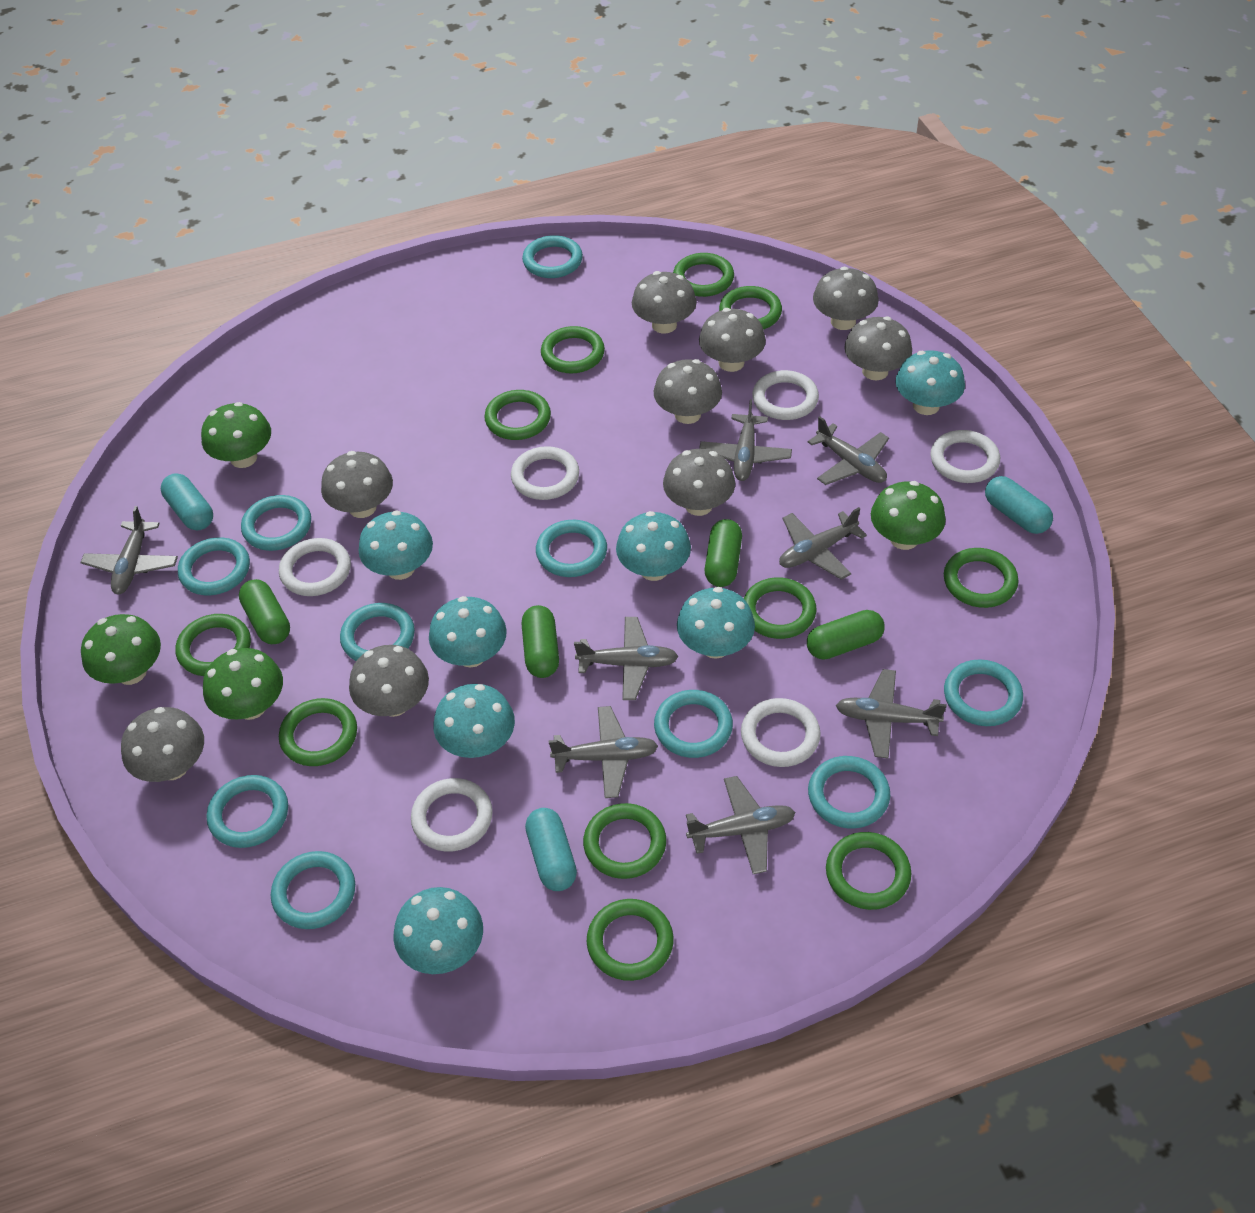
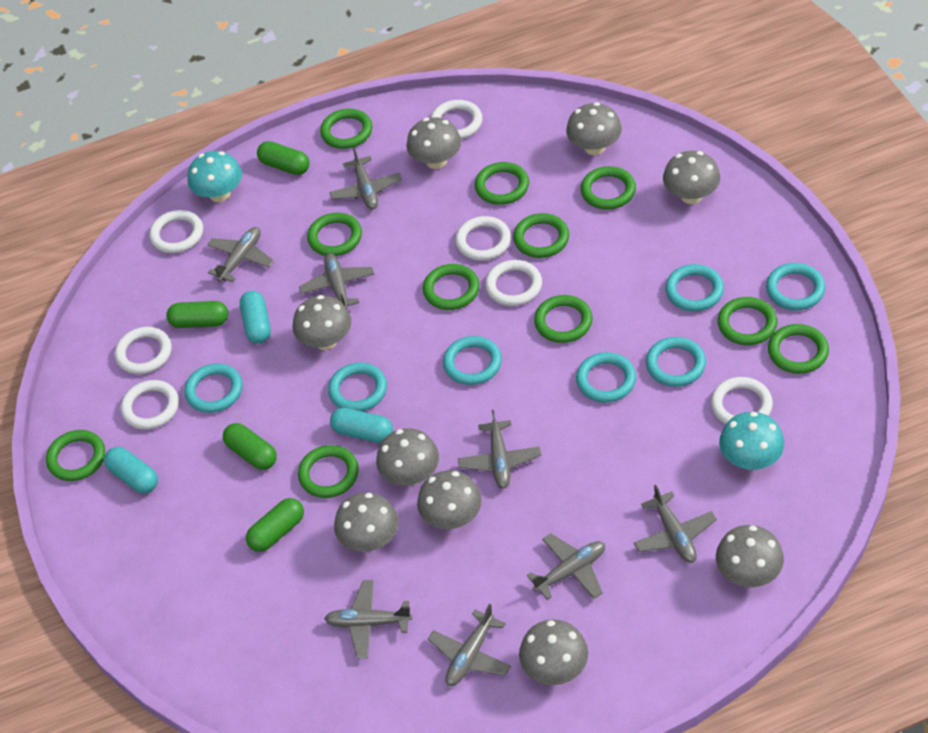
green mushroom: [81,614,161,685] [201,402,271,468] [203,648,283,720] [871,481,946,550] = 4 -> none = 0
turquoise mushroom: [358,511,433,580] [393,887,483,974] [429,596,507,668] [433,684,515,758] [616,511,691,581] [677,587,755,659] [895,350,965,415] = 7 -> [188,151,242,202] [719,412,785,470] = 2
turquoise ring: [178,537,250,595] [207,775,288,848] [241,495,311,551] [271,851,355,929] [340,603,415,661] [522,235,583,278] [536,520,607,577] [654,690,733,758] [808,756,890,828] [944,659,1023,726] = 10 -> [184,363,243,413] [328,362,387,411] [443,336,502,385] [576,352,636,403] [646,337,706,387] [665,264,724,311] [766,263,825,310] = 7
white ring: [279,538,351,596] [411,778,493,851] [511,446,579,500] [741,698,821,767] [752,370,819,420] [931,430,1000,483] = 6 -> [115,327,172,374] [121,380,179,430] [149,210,203,253] [431,100,482,139] [455,216,511,261] [485,260,542,306] [711,377,773,424] = 7

